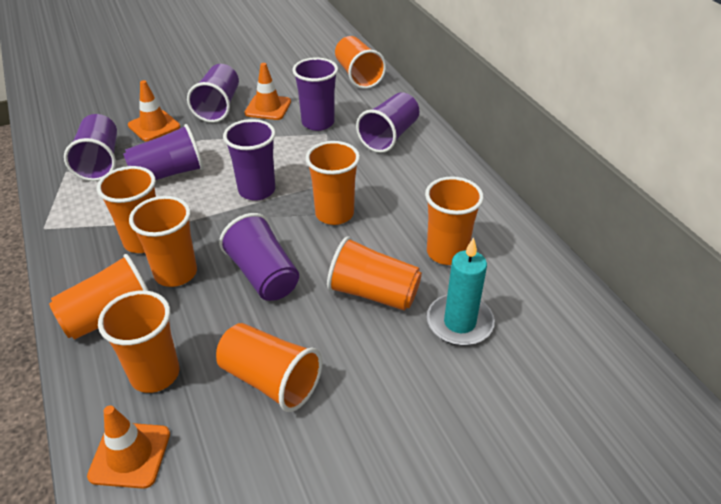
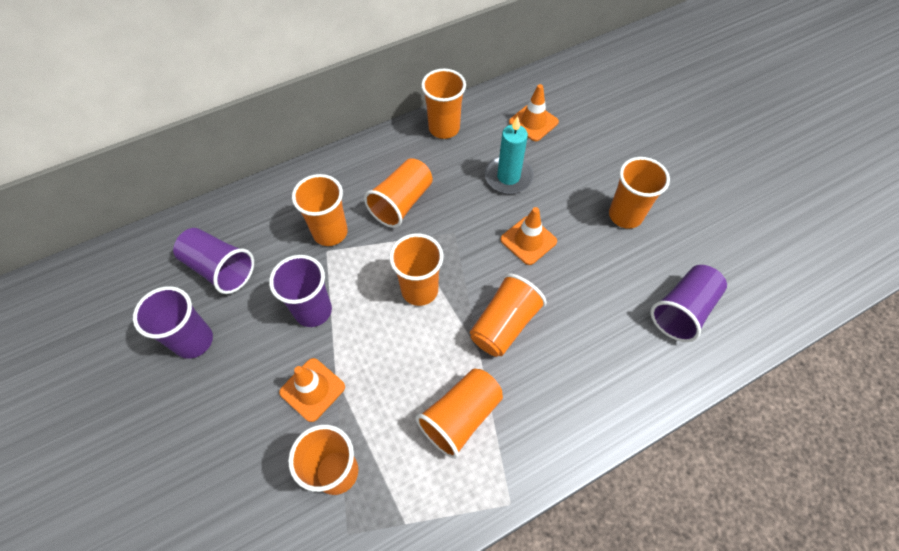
orange cup: [49,254,149,340] [97,166,156,253] [98,290,179,393] [129,196,197,287] [216,323,322,412] [305,141,360,225] [327,236,422,311] [335,36,386,89] [425,176,484,265] = 9 -> [288,425,358,495] [292,174,348,246] [364,158,433,228] [389,233,443,306] [416,369,503,459] [421,69,466,139] [470,274,547,357] [609,157,670,229] = 8
purple cup: [64,114,117,181] [123,124,204,180] [187,64,239,123] [219,213,299,301] [223,119,276,201] [293,57,338,131] [356,92,419,153] = 7 -> [133,286,213,359] [173,228,254,294] [269,255,332,327] [650,265,727,342] = 4

